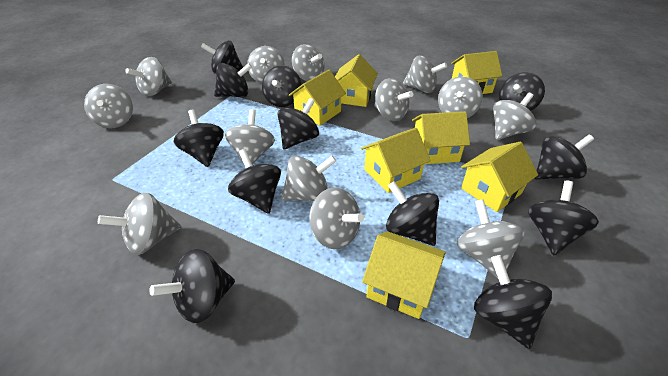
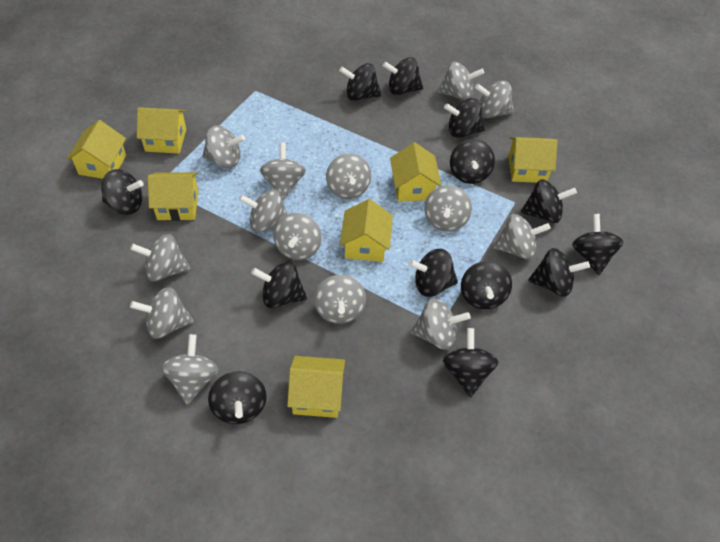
black spinning top: [149,249,235,323] [174,109,224,167] [201,41,243,74] [214,63,252,97] [228,149,281,214] [262,66,301,107] [278,98,319,150] [386,181,439,246] [474,255,552,349] [499,72,545,111] [528,181,599,255] [535,134,594,180] = 12 -> [101,169,144,215] [208,371,266,424] [251,261,307,308] [339,63,382,101] [383,57,423,95] [409,249,458,297] [443,328,498,397] [444,98,485,138] [450,139,495,184] [461,261,512,309] [521,179,577,223] [528,248,590,297] [572,214,623,275] = 13
grey spinning top: [84,84,133,128] [98,192,181,255] [125,57,172,96] [225,109,275,166] [247,46,285,84] [281,156,336,202] [292,44,324,81] [309,188,364,249] [374,78,413,121] [403,55,447,93] [438,76,483,118] [457,199,525,278] [493,93,536,140] = 13 -> [130,234,191,282] [130,287,194,339] [161,334,219,405] [202,126,245,168] [239,189,287,233] [260,142,306,200] [273,213,322,260] [314,275,366,324] [326,153,371,199] [410,298,471,350] [424,185,472,232] [438,62,484,100] [475,80,514,118] [493,214,551,259] = 14

